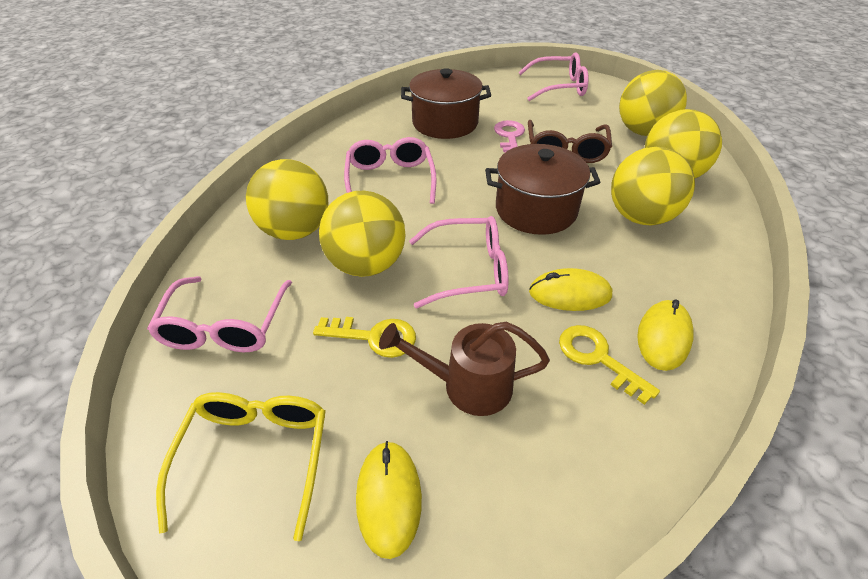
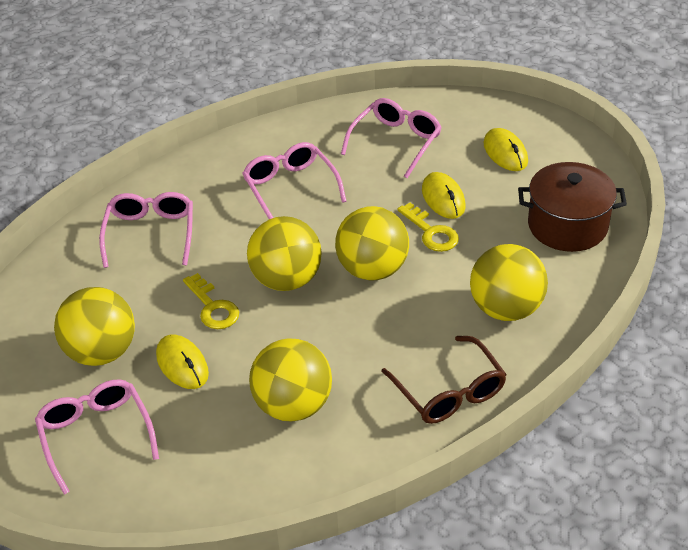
brown pot: [401,68,491,139] [485,144,601,235] = 2 -> [518,162,627,252] = 1
brown watering can: [379,322,550,416] = 1 -> none = 0
pink key: [494,120,525,152] = 1 -> none = 0
yellow glasses: [156,392,326,541] = 1 -> none = 0

